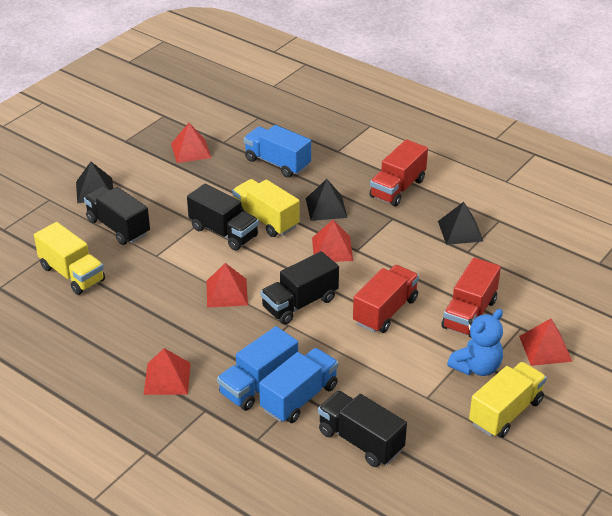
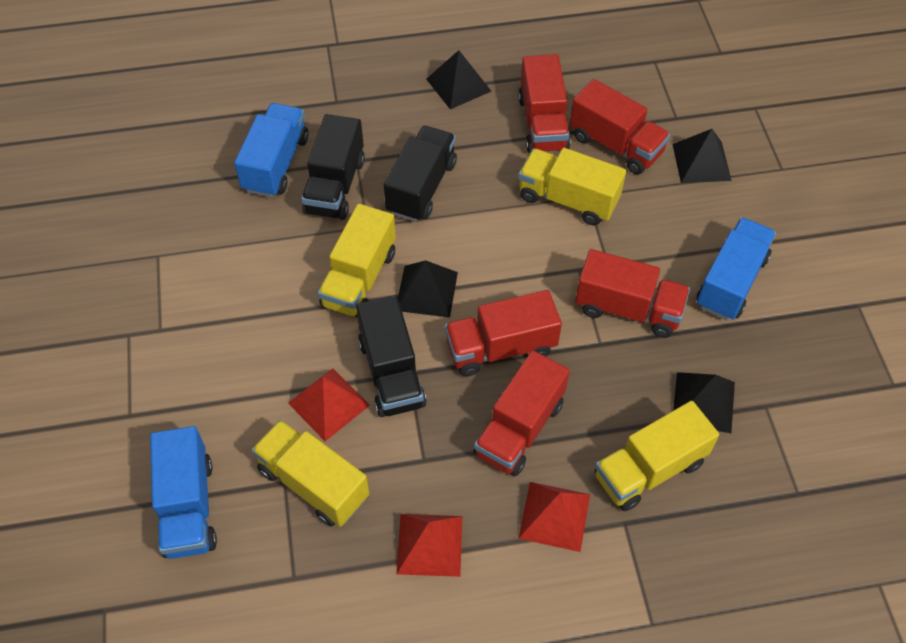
black pyramid: [76,162,113,203] [306,179,348,221] [438,202,483,245] = 3 -> [398,260,458,318] [426,50,491,109] [672,129,732,183] [673,372,735,433] = 4
black truck: [84,186,150,245] [187,184,259,251] [261,251,339,325] [318,391,407,467] = 4 -> [301,114,365,220] [356,295,427,417] [384,126,457,222] = 3
blue teddy bear: [447,309,503,376] = 1 -> none = 0
red pyramid: [144,348,191,395] [171,123,211,163] [207,263,248,308] [312,220,353,262] [519,319,573,366] = 5 -> [288,368,370,441] [397,514,462,577] [518,482,590,552] = 3
red truck: [353,265,419,333] [369,139,428,207] [441,257,501,338] = 3 -> [445,290,562,376] [473,350,570,476] [518,54,570,153] [570,79,670,175] [575,249,690,338] = 5
yellow truck: [34,222,105,295] [232,179,300,237] [469,362,547,438] = 3 -> [252,420,369,527] [318,204,396,318] [518,148,626,225] [595,401,719,511] = 4

